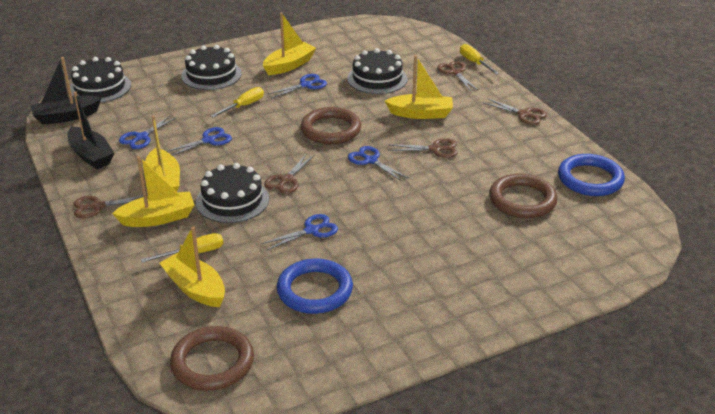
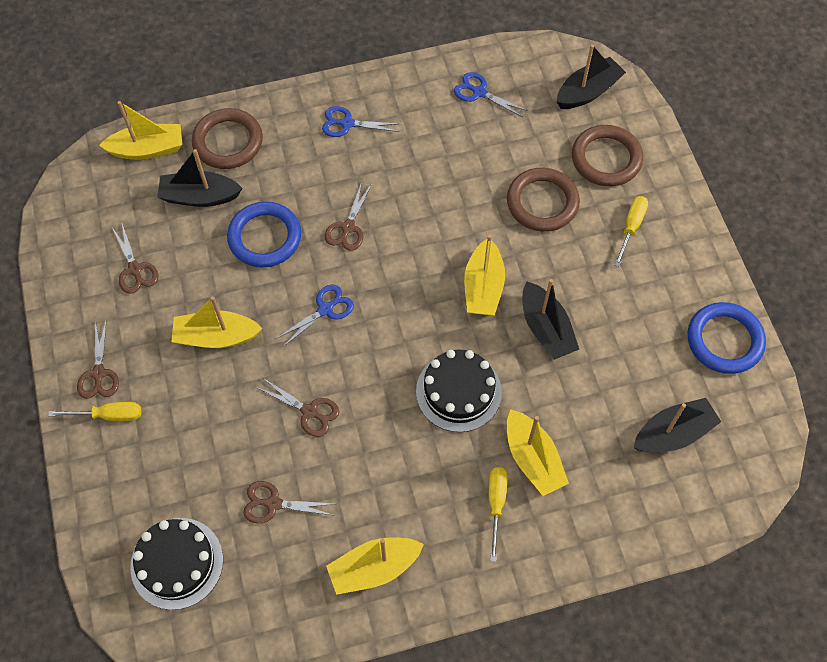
black boat: [31,57,101,125] [67,92,114,169] = 2 -> [157,149,242,207] [522,279,579,360] [557,44,626,109] [633,398,721,452] = 4
black cake: [70,57,131,103] [181,45,242,90] [196,163,269,223] [347,48,408,94] = 4 -> [130,518,223,610] [416,350,502,432] = 2
blue scissors: [119,115,177,149] [166,127,232,156] [262,214,338,251] [268,74,327,99] [348,146,408,181] = 5 -> [276,285,354,347] [322,106,399,137] [454,72,528,117] = 3

